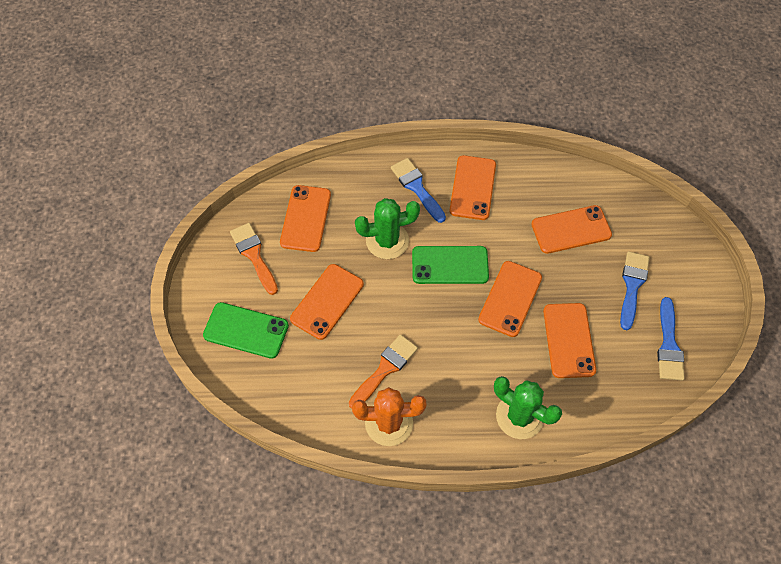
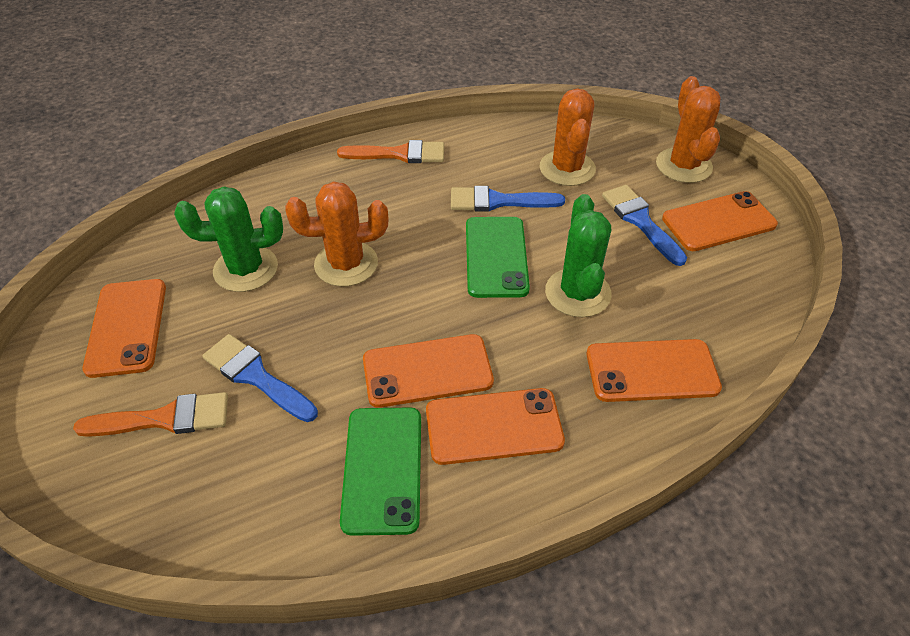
orange cactus: [352,387,426,446] = 1 -> [285,181,388,287] [540,88,596,186] [656,76,721,183] = 3
orange phone: [280,185,331,252] [290,264,364,340] [449,155,496,220] [478,261,542,337] [531,205,612,254] [543,303,596,378] = 6 -> [82,279,166,378] [363,334,494,408] [426,388,565,465] [587,339,722,402] [662,191,778,251] = 5

